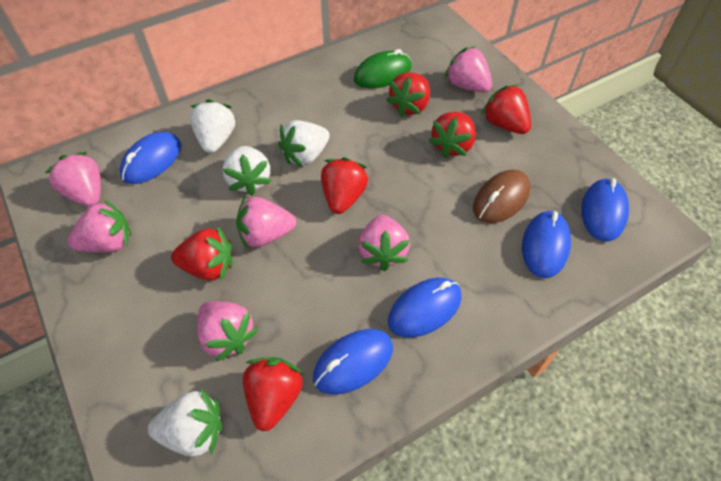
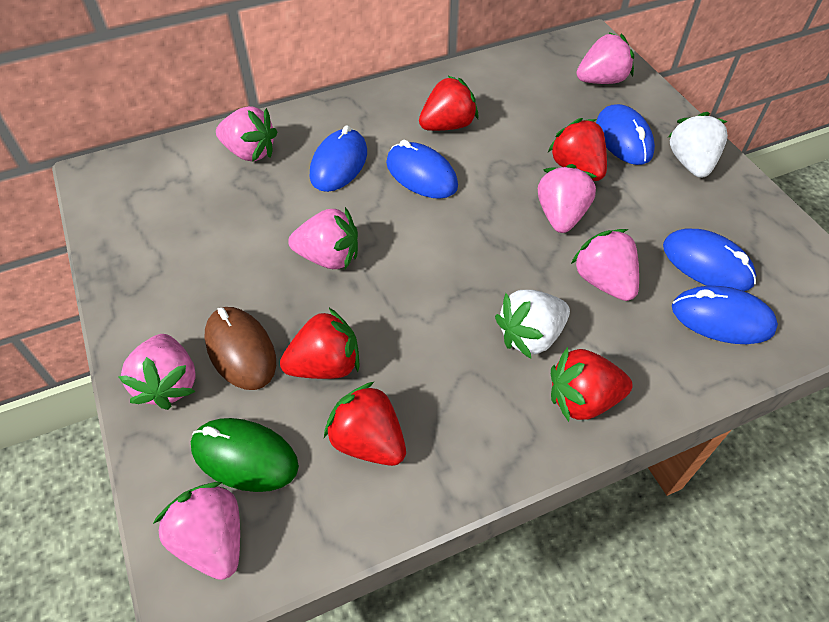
pink strawberry: [45,152,101,206] [68,199,131,253] [197,301,258,362] [236,197,296,249] [358,215,410,271] [445,46,492,93] = 6 -> [118,334,196,410] [153,482,240,580] [216,106,277,162] [288,207,358,269] [538,164,597,233] [571,229,639,301] [577,32,634,84] = 7
red strawberry: [171,227,233,281] [243,357,304,431] [321,157,368,214] [386,72,430,117] [429,112,476,158] [481,85,531,134] = 6 -> [280,308,359,379] [324,382,406,466] [419,75,478,131] [548,118,607,181] [551,347,633,422] = 5
white strawberry: [148,389,222,457] [190,99,236,153] [223,146,271,196] [278,120,330,167] = 4 -> [495,290,570,359] [668,112,728,178] = 2

